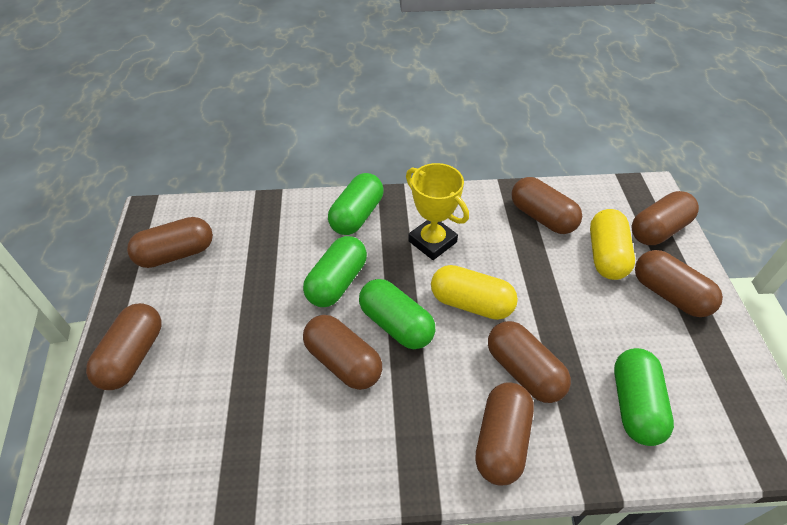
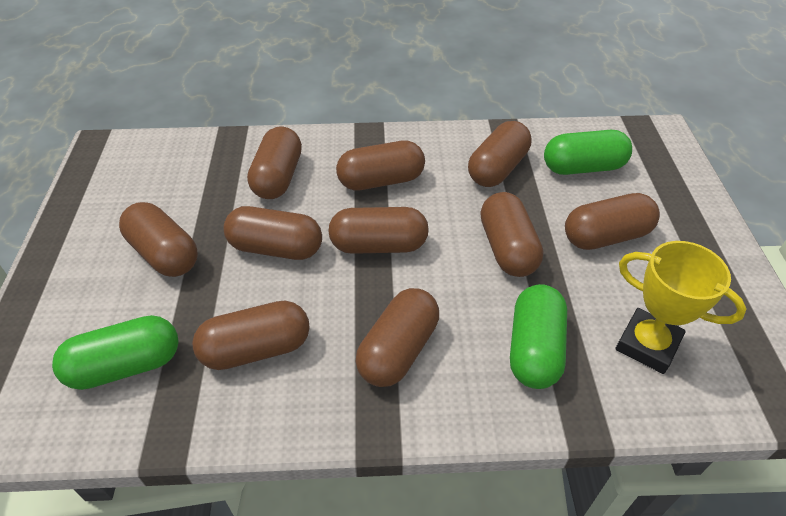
brown capsule: [86,303,162,390] [127,217,213,268] [303,315,382,390] [475,382,534,486] [488,321,571,403] [511,177,582,234] [631,191,699,245] [635,250,723,317] = 8 -> [119,202,198,277] [192,301,310,370] [224,206,322,260] [247,126,302,199] [329,207,429,254] [336,141,425,191] [356,288,439,387] [468,121,531,187] [480,192,544,277] [565,193,660,250] = 10
green capsule: [303,236,367,307] [328,173,383,235] [359,279,436,349] [614,348,674,446] = 4 -> [52,315,179,390] [510,284,567,389] [544,130,632,175] = 3
yellow capsule: [431,265,518,320] [590,209,635,280] = 2 -> none = 0

